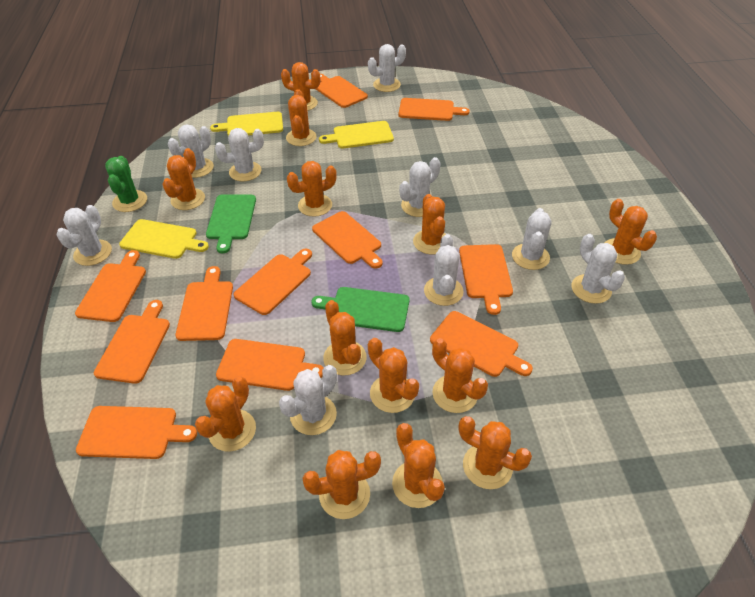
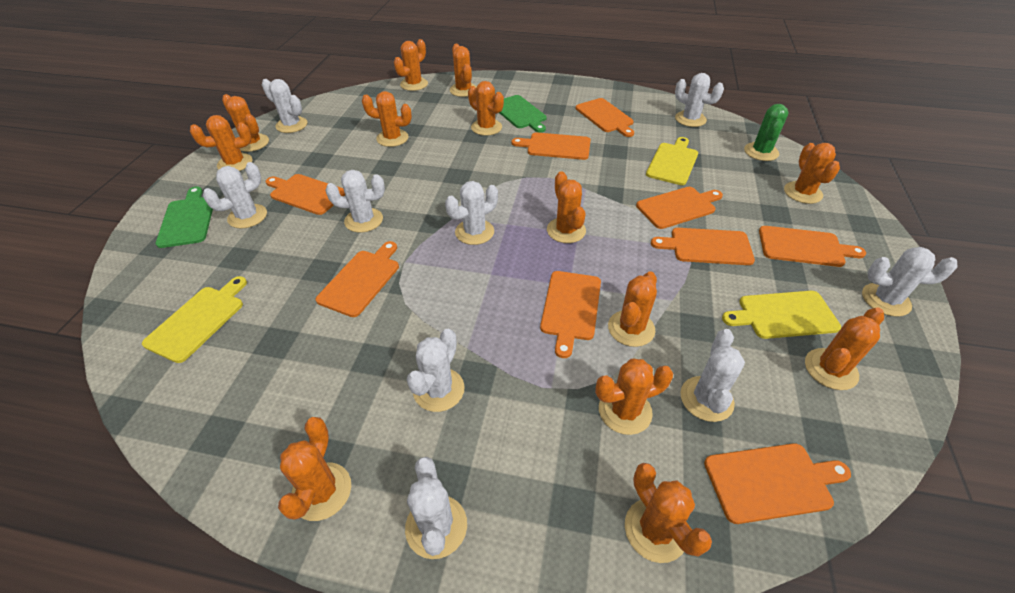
orange cutting board: [75,250,146,322] [76,406,197,459] [94,300,170,384] [175,266,233,341] [216,339,323,391] [233,249,312,315] [312,211,383,269] [315,74,368,108] [399,98,470,121] [430,311,533,377] [459,244,513,315] = 11 -> [265,174,345,215] [315,241,399,317] [512,132,591,160] [540,271,601,358] [576,98,634,137] [636,187,723,229] [651,228,755,265] [704,443,851,524] [759,226,866,267] = 9

